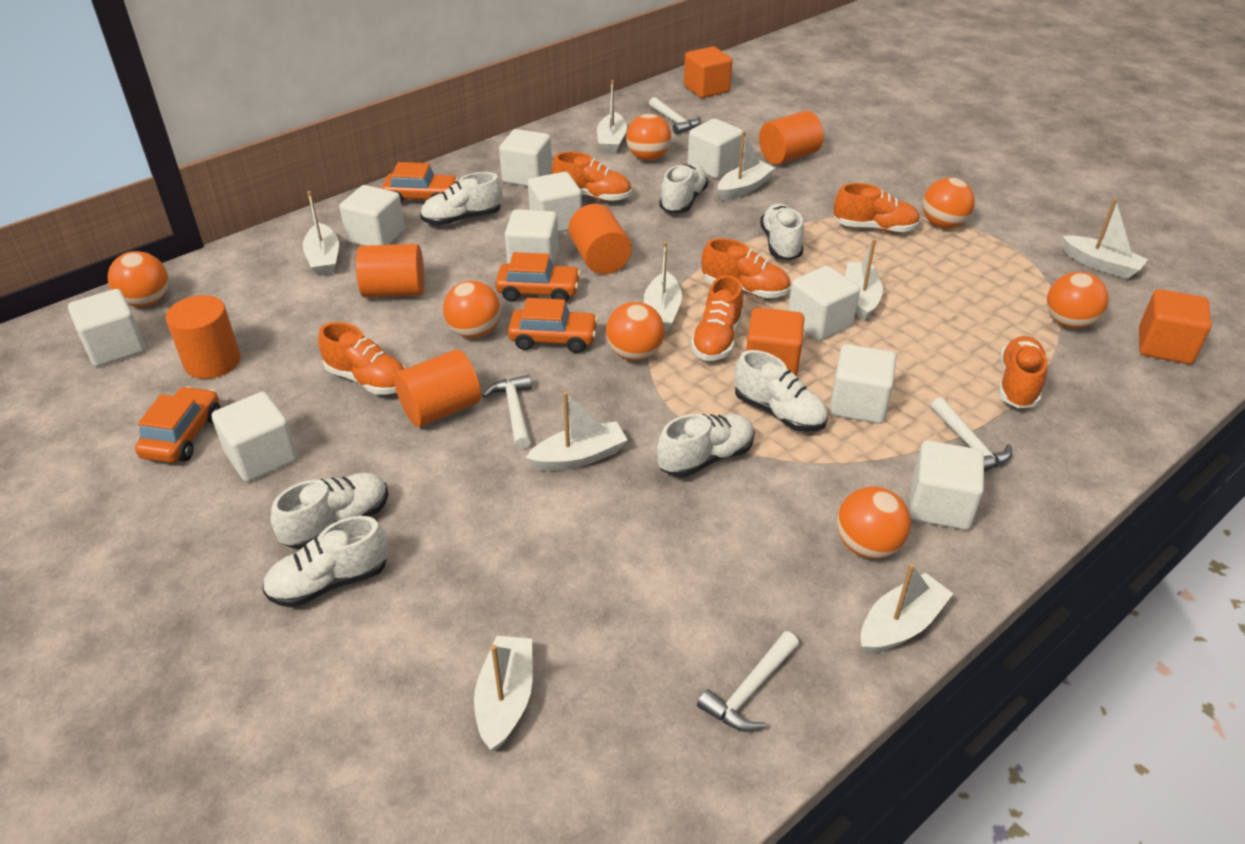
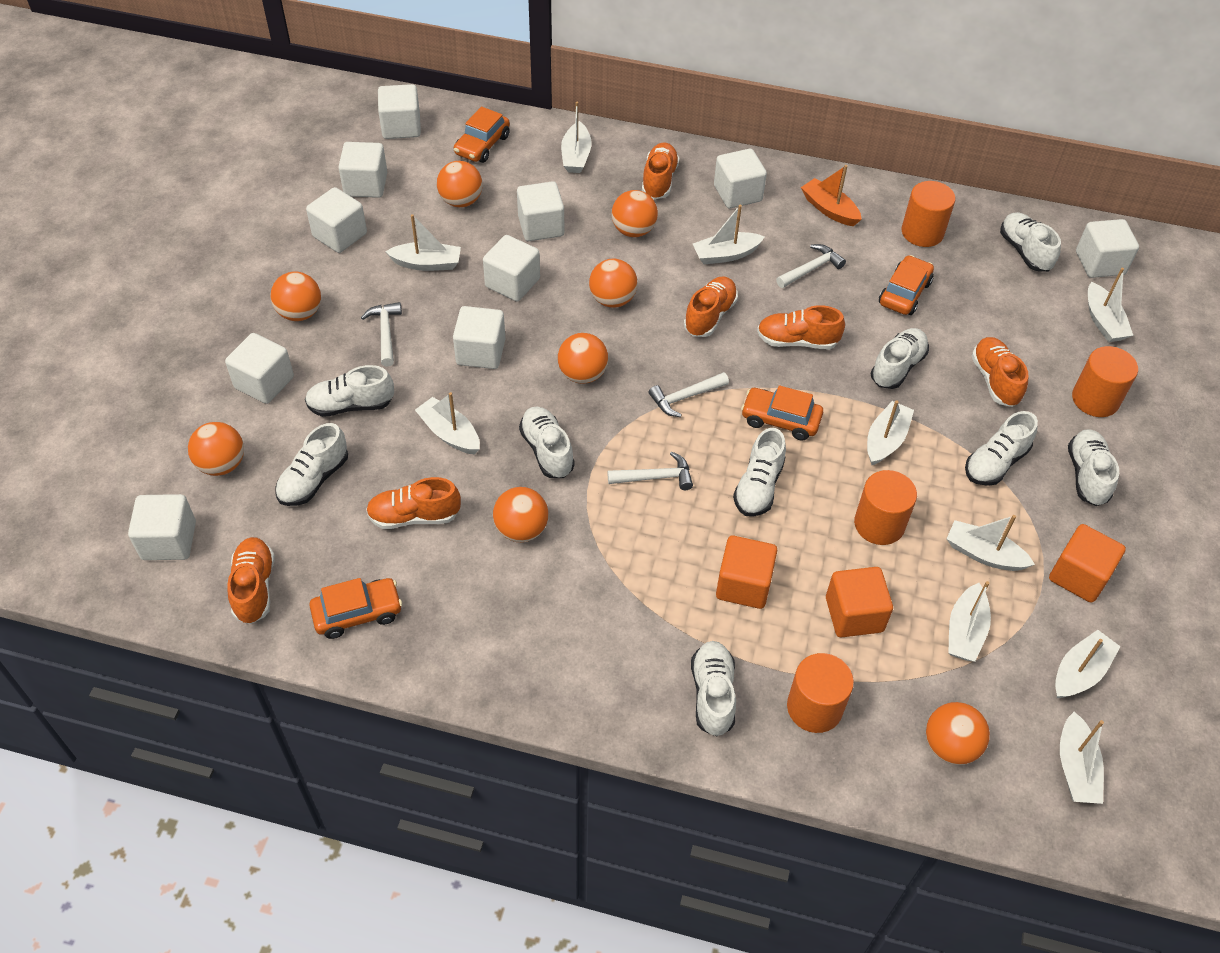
orange ball: [108,251,169,307] [443,281,501,338] [606,302,665,361] [626,114,671,161] [837,486,911,559] [922,178,975,228] [1047,272,1108,329] = 7 -> [188,422,244,476] [271,272,321,321] [437,161,483,207] [493,487,548,542] [558,333,608,384] [589,259,637,308] [612,190,658,237] [926,702,990,765] = 8
orange boat: none = 0 -> [801,165,862,226] = 1
orange cylinder: [166,295,241,379] [356,244,424,297] [394,349,481,427] [568,204,632,274] [759,111,824,165] = 5 -> [787,653,854,733] [854,470,917,545] [902,181,955,247] [1072,346,1138,417] = 4
white boat: [303,191,339,276] [474,636,533,751] [525,392,628,471] [597,80,627,154] [644,241,682,331] [718,131,775,200] [845,239,883,321] [861,564,953,654] [1062,198,1148,279] = 9 -> [385,214,461,271] [415,392,480,455] [561,102,592,173] [693,205,764,265] [867,401,914,465] [947,515,1035,571] [948,581,991,662] [1055,630,1121,698] [1060,712,1104,804] [1088,268,1133,342] = 10
white shoe: [262,516,389,607] [271,473,388,550] [420,172,503,225] [657,414,755,477] [659,164,708,213] [734,350,828,432] [760,204,804,260] = 7 -> [275,423,348,506] [305,365,394,417] [519,407,575,478] [691,641,736,737] [733,428,786,517] [871,328,929,389] [965,411,1038,486] [1000,212,1061,272] [1068,429,1119,506] = 9

